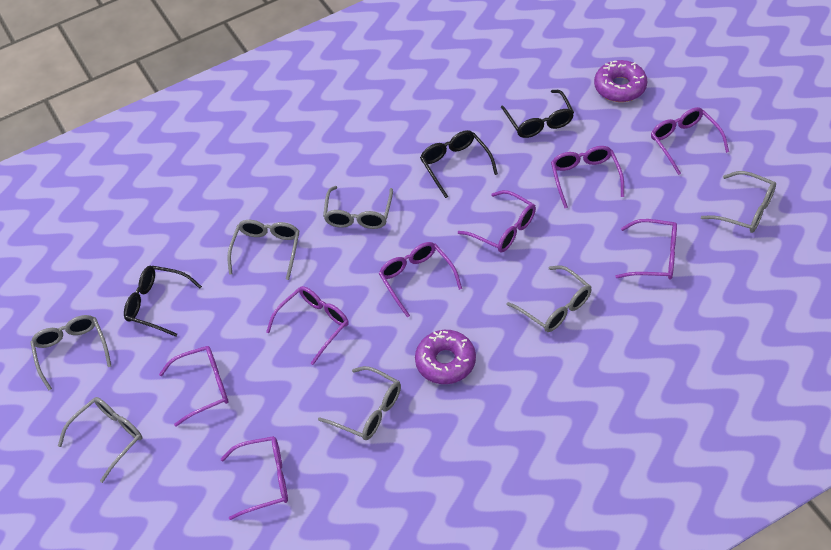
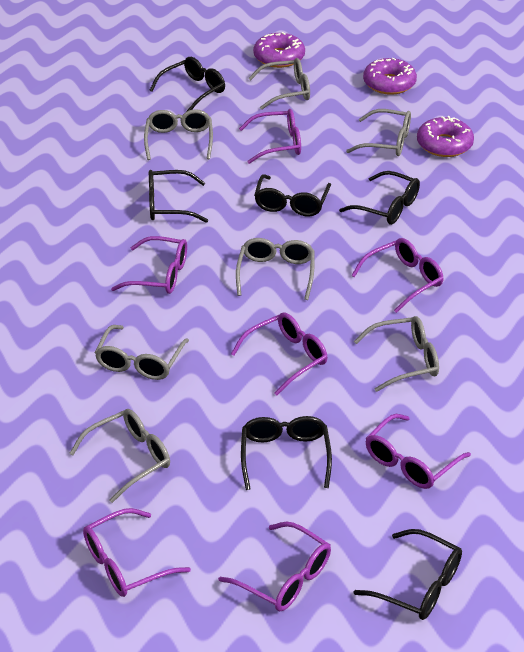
black glasses: [124,266,202,337] [420,130,498,198] [501,90,574,138] = 3 -> [149,170,208,223] [150,57,225,112] [241,416,332,490] [254,174,331,216] [339,171,420,225] [353,529,462,620] = 6
purple donut: [415,330,476,384] [594,60,647,102] = 2 -> [253,32,305,68] [363,58,417,95] [417,116,474,157] = 3
purple glasses: [159,346,229,426] [221,436,288,520] [266,286,349,365] [379,242,462,317] [458,190,536,253] [551,146,624,208] [615,219,677,280] [651,107,729,175] = 8 -> [83,508,191,597] [111,236,187,294] [218,522,331,611] [231,312,327,395] [239,109,301,164] [351,238,444,313] [366,414,471,489] = 7

